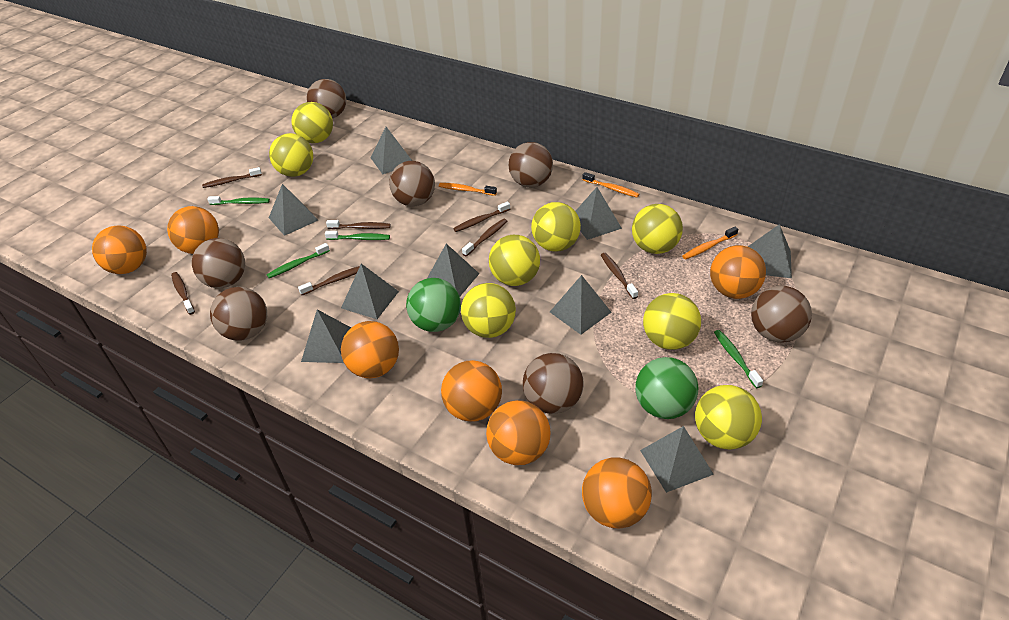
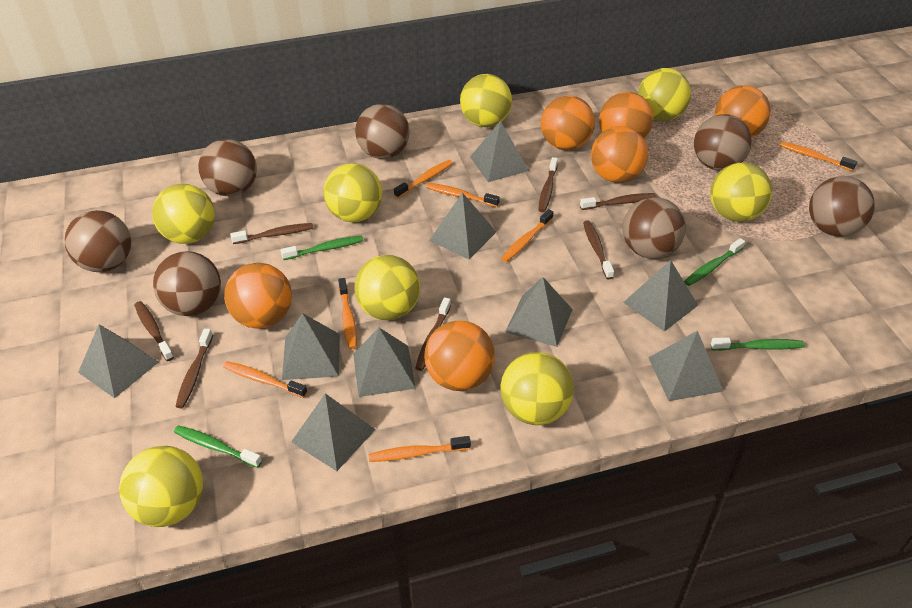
green ball: [406,278,461,332] [635,357,699,419] = 2 -> none = 0
orange ball: [92,226,147,274] [167,206,219,254] [341,321,399,378] [441,360,502,422] [486,400,550,465] [582,457,652,528] [710,245,766,299] = 7 -> [224,263,292,329] [424,320,495,391] [541,96,595,150] [591,126,648,183] [599,92,653,139] [715,85,771,138] = 6
orange toothbrush: [439,183,497,196] [582,172,639,198] [682,227,738,260] = 3 -> [223,361,308,398] [338,278,357,349] [369,436,471,462] [394,160,453,198] [426,183,500,207] [501,209,553,262] [780,141,857,171] = 7

